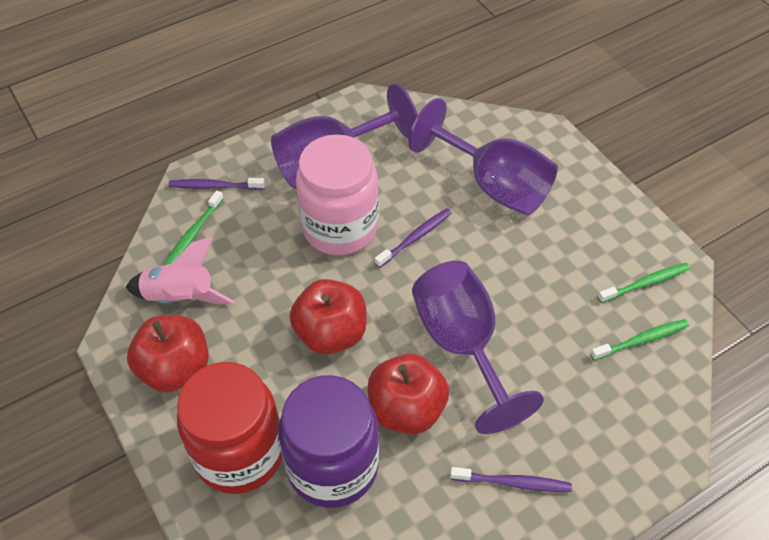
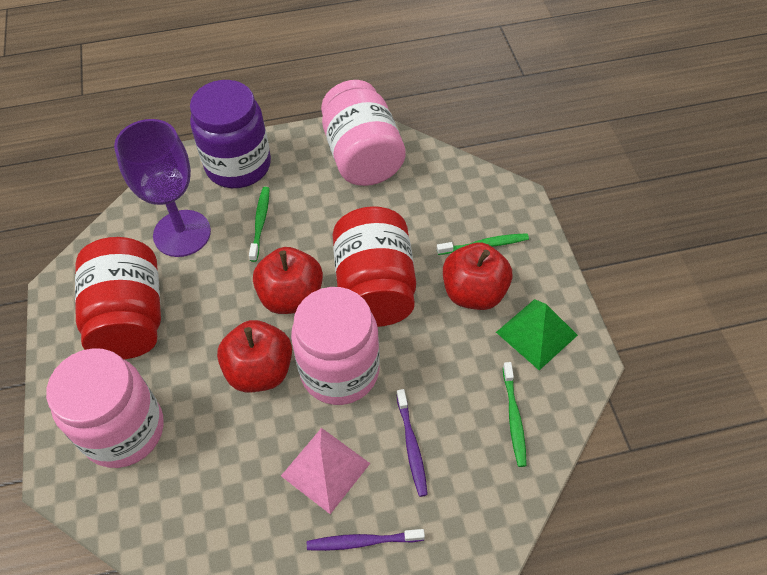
green pyramid: none = 0 -> [496,299,578,370] = 1
pink jar: [296,134,379,255] = 1 -> [46,348,164,468] [291,287,380,405] [321,80,406,186] = 3
pink pyramid: none = 0 -> [281,428,370,514] = 1
pink rocket: [125,237,234,304] = 1 -> none = 0
purple goblet: [271,84,418,189] [409,98,558,216] [412,261,544,434] = 3 -> [114,119,211,257] = 1
purple toothbrush: [168,178,265,190] [375,208,452,268] [450,467,572,492] = 3 -> [307,529,425,551] [397,389,428,497] = 2
red jar: [177,362,283,494] = 1 -> [75,237,161,359] [332,206,416,327] = 2

